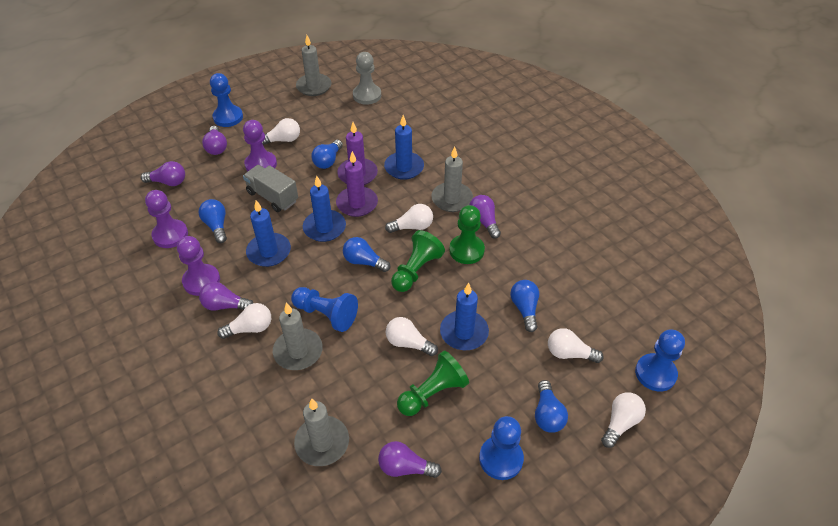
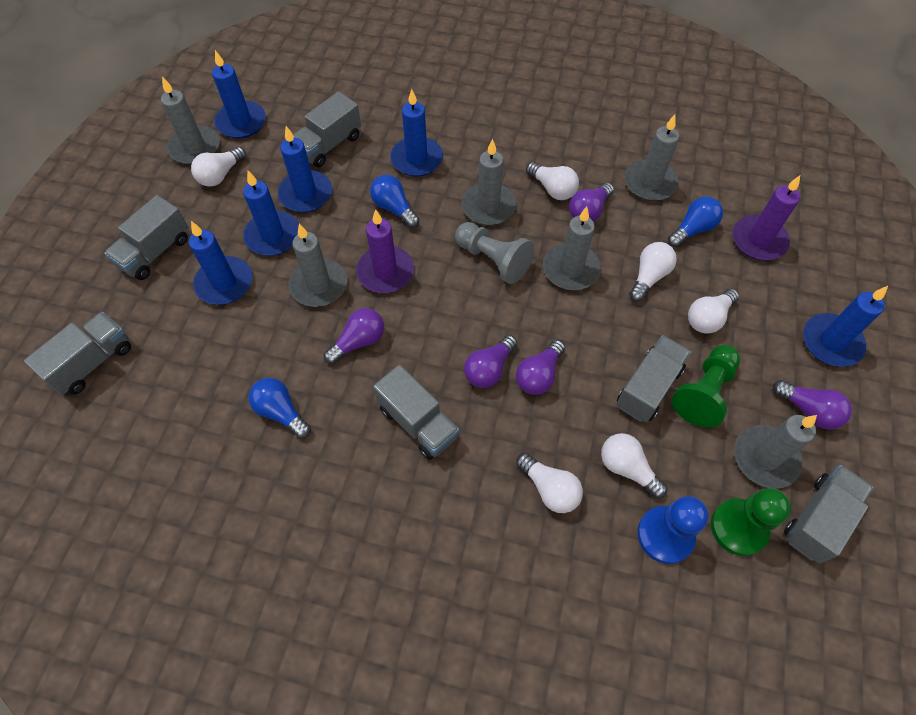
blue candle: [246,200,291,267] [303,176,346,242] [384,115,424,180] [440,283,489,350] = 4 -> [189,221,252,305] [212,50,266,139] [243,171,299,256] [278,126,332,213] [390,89,443,177] [803,286,888,367] = 6
blue light bulb: [198,199,227,243] [311,140,343,169] [343,237,391,272] [510,280,539,332] [535,380,568,433] = 5 -> [248,378,311,439] [370,175,420,228] [668,197,723,247] = 3
blue pawn: [210,73,243,127] [291,287,358,332] [479,416,524,480] [635,329,685,391] = 4 -> [637,496,708,564] = 1
green pawn: [391,230,445,292] [397,351,469,416] [449,205,485,264] = 3 -> [672,345,740,428] [711,488,791,556] = 2
grey candle: [273,302,323,370] [294,398,349,466] [296,35,331,96] [431,147,473,212] = 4 -> [161,77,220,165] [289,223,347,307] [461,139,516,225] [543,207,601,290] [625,114,679,201] [734,415,817,489] = 6
grey truck: [243,165,298,212] = 1 -> [24,312,131,395] [104,195,189,280] [293,92,361,167] [373,365,459,460] [617,335,691,423] [784,465,873,563] = 6
purple pawn: [145,190,188,248] [177,236,220,296] [243,120,277,172] = 3 -> none = 0

